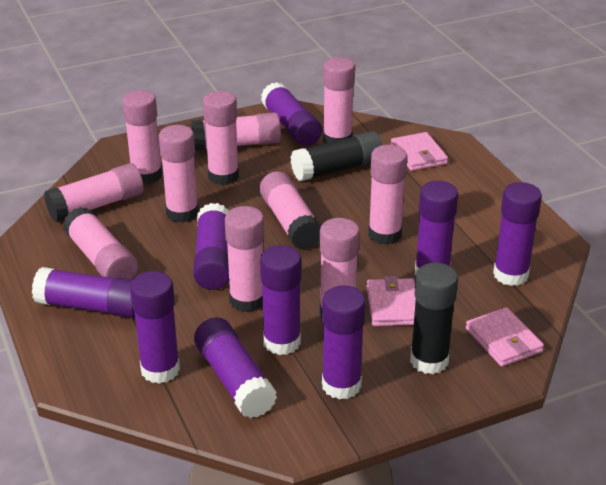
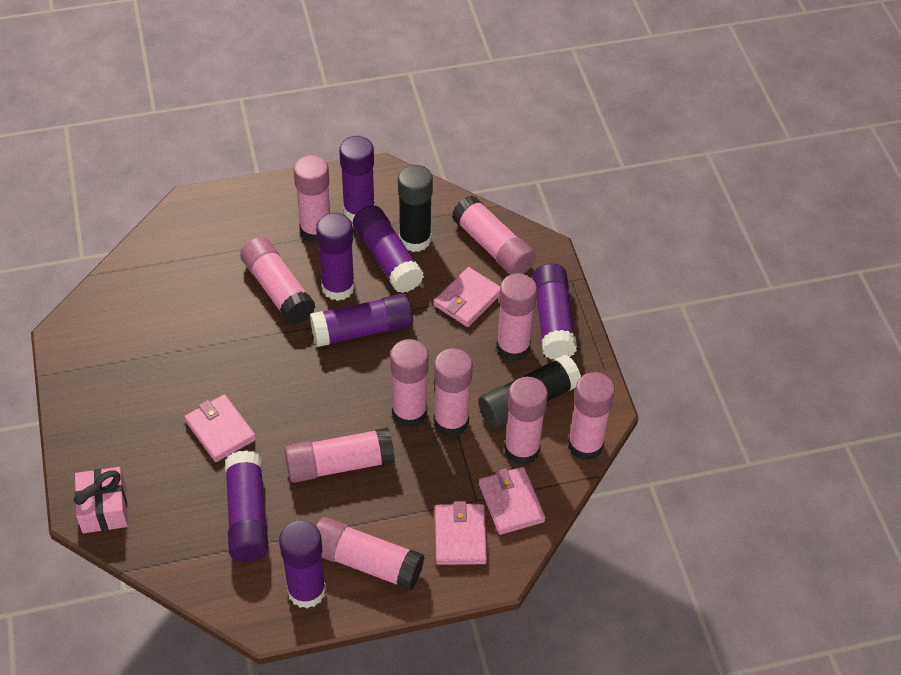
pink gift: none = 0 -> [74,467,128,533] = 1
pink glue stick: [44,163,144,222] [63,207,138,279] [122,90,162,184] [159,125,199,223] [191,112,281,151] [203,91,239,185] [225,206,264,312] [260,171,321,250] [319,218,360,318] [323,57,355,143] [368,145,407,245] = 11 -> [240,237,316,325] [285,427,395,483] [294,155,330,243] [316,517,424,590] [390,339,429,428] [434,348,473,437] [452,195,536,275] [496,273,537,361] [504,377,548,465] [568,372,615,461] = 10
pink wallet: [367,276,416,326] [391,132,448,171] [466,307,544,367] = 3 -> [184,394,256,462] [434,267,500,327] [435,501,487,565] [479,467,546,535] = 4
purple glue stick: [32,267,135,318] [130,271,180,384] [193,203,229,290] [194,317,277,418] [260,245,301,355] [261,82,322,146] [322,286,366,399] [415,181,458,275] [493,182,542,286] = 9 -> [225,450,269,562] [279,520,326,609] [310,293,413,347] [316,213,355,301] [339,136,375,222] [353,205,424,293] [533,263,577,359] = 7

